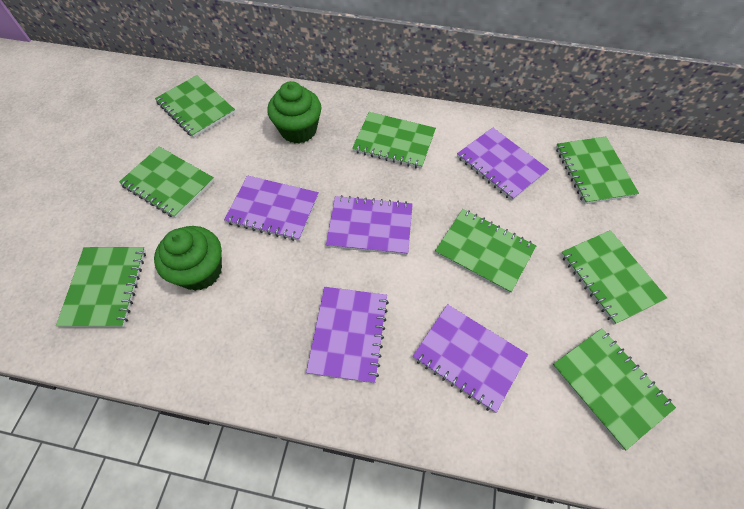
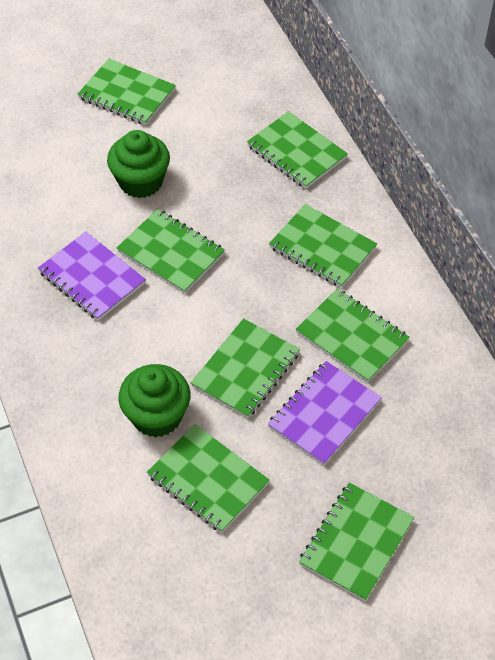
purple notebook: [224,175,319,241] [306,287,389,383] [326,195,413,255] [413,304,528,413] [457,128,549,201] = 5 -> [38,232,146,321] [268,361,382,465] = 2

